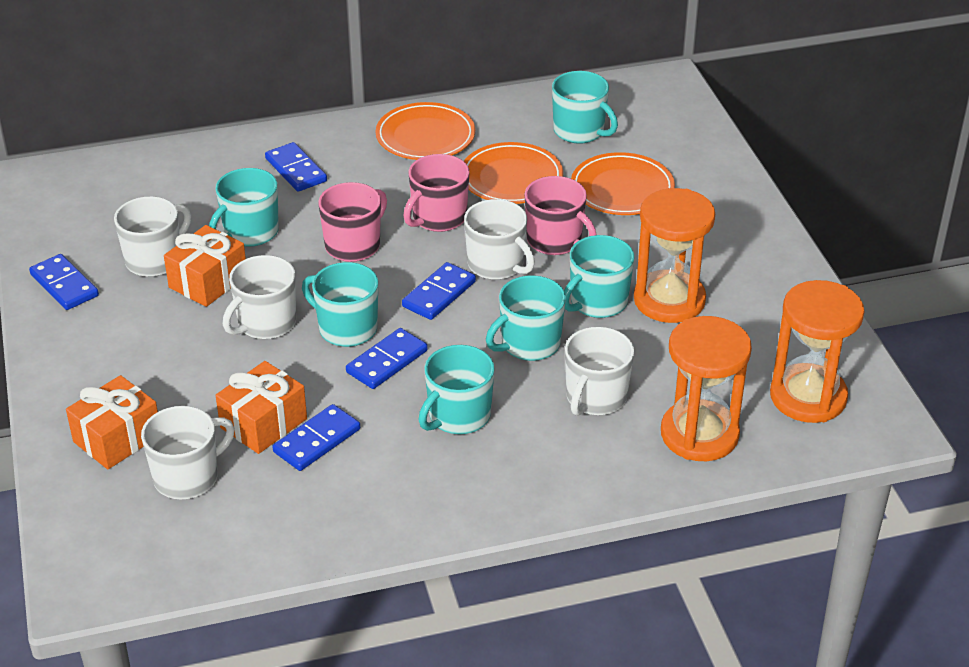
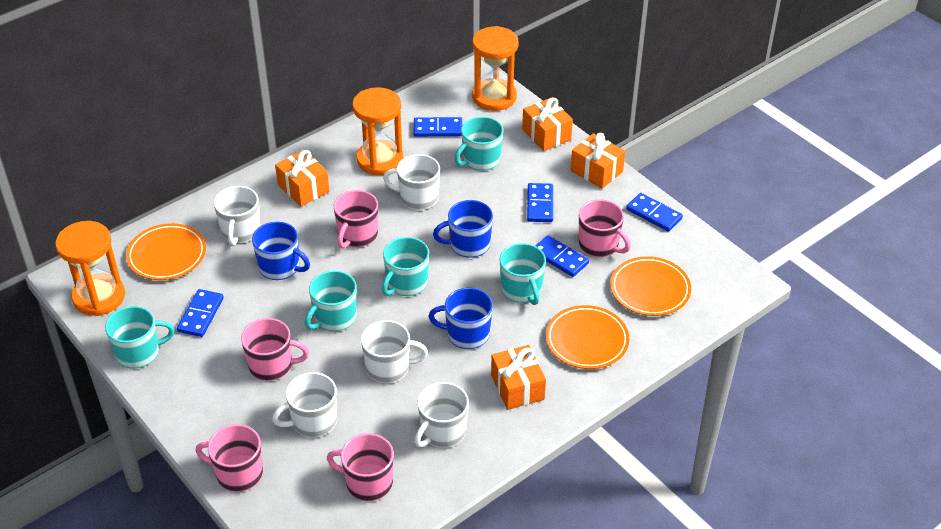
blue mug: none = 0 -> [252,222,310,280] [428,288,493,349] [433,200,493,258] = 3
orange gift: [66,375,158,469] [164,225,246,307] [216,361,307,454] = 3 -> [275,150,329,207] [491,345,546,410] [522,98,573,151] [571,133,625,189] = 4
pink mug: [318,182,387,262] [403,154,469,232] [525,176,596,255] = 3 -> [195,424,263,492] [241,318,309,381] [327,433,394,501] [334,190,378,248] [579,200,631,257] = 5
turquoise mug: [209,168,279,247] [302,262,378,347] [418,345,495,434] [486,275,566,361] [552,71,618,144] [564,235,634,318] = 6 -> [105,306,175,368] [305,270,356,331] [382,237,429,296] [454,116,503,171] [499,243,546,305] = 5

